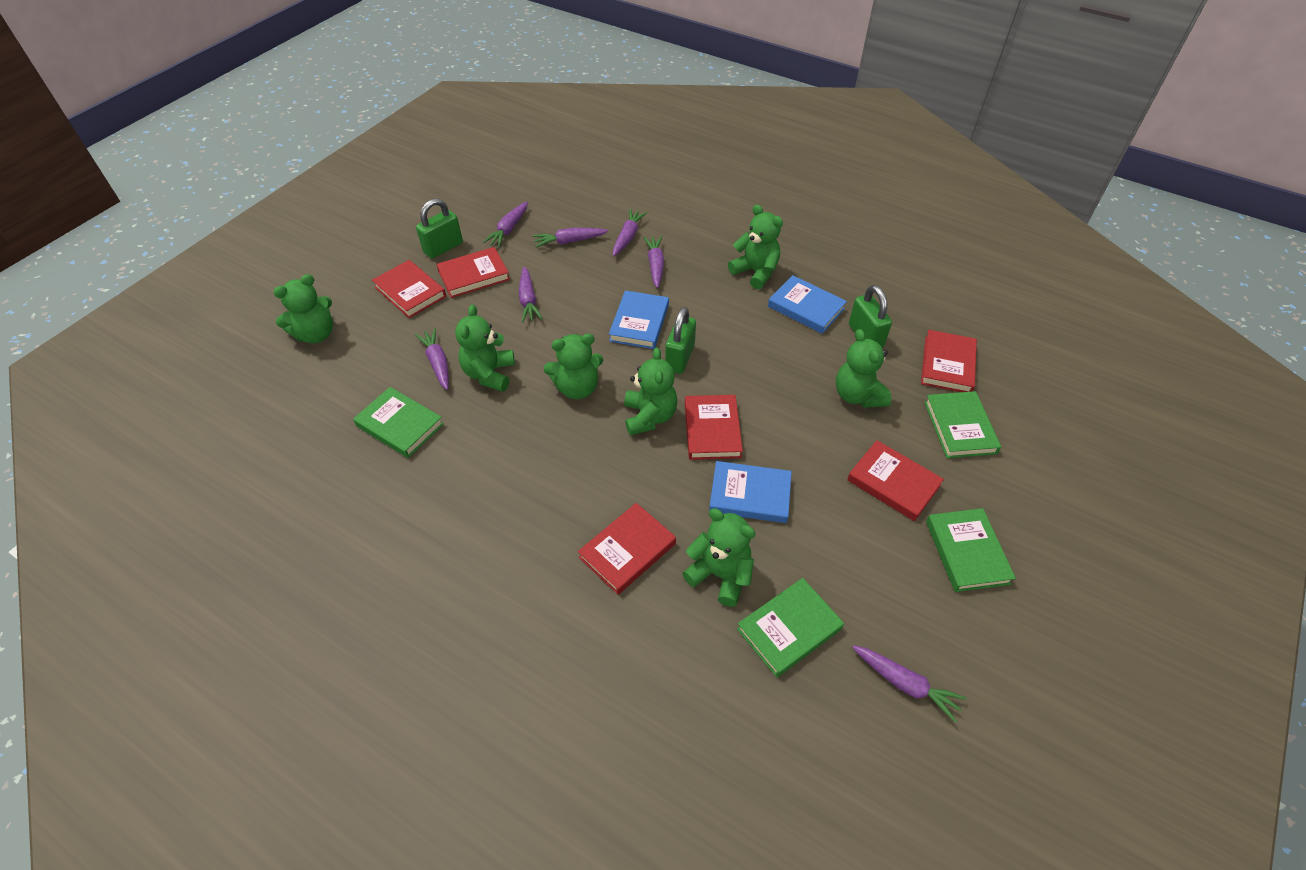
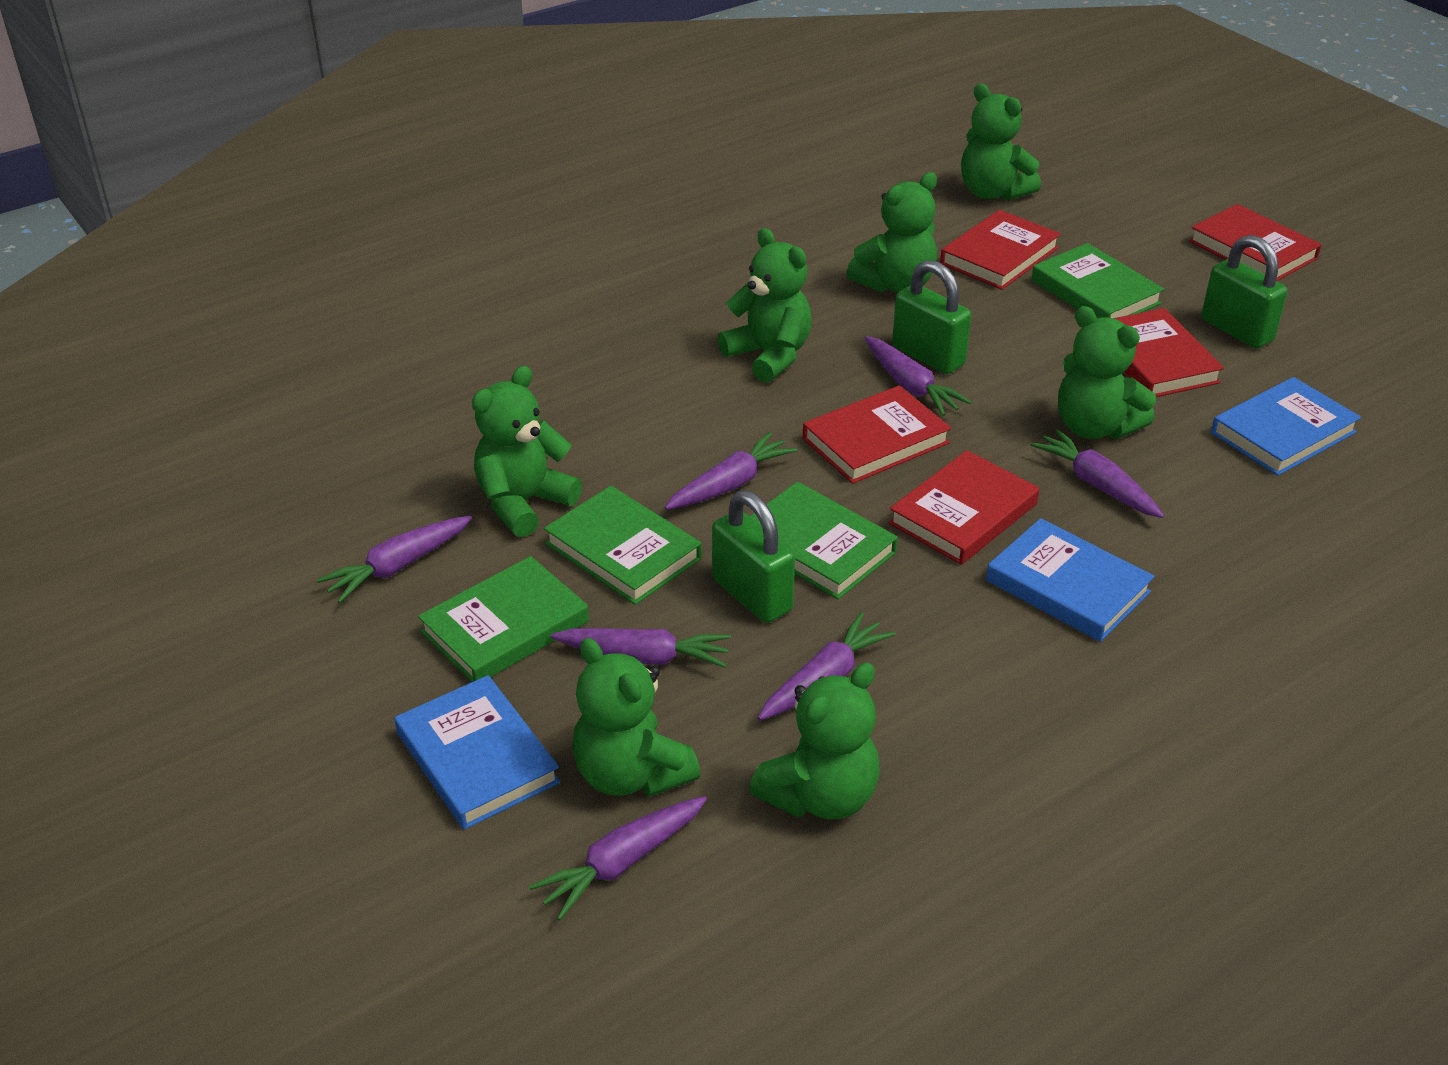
red book: [372,260,446,318] [436,247,510,298] [578,503,676,595] [685,395,743,460] [847,440,944,521] [921,330,977,392] = 6 -> [803,385,951,484] [889,450,1039,565] [940,210,1061,290] [1114,308,1224,397] [1189,204,1322,281] = 5

